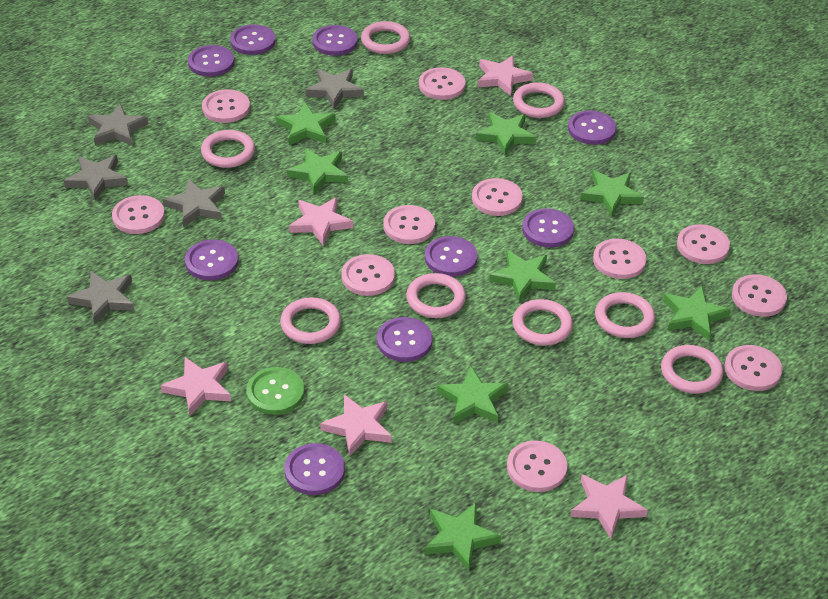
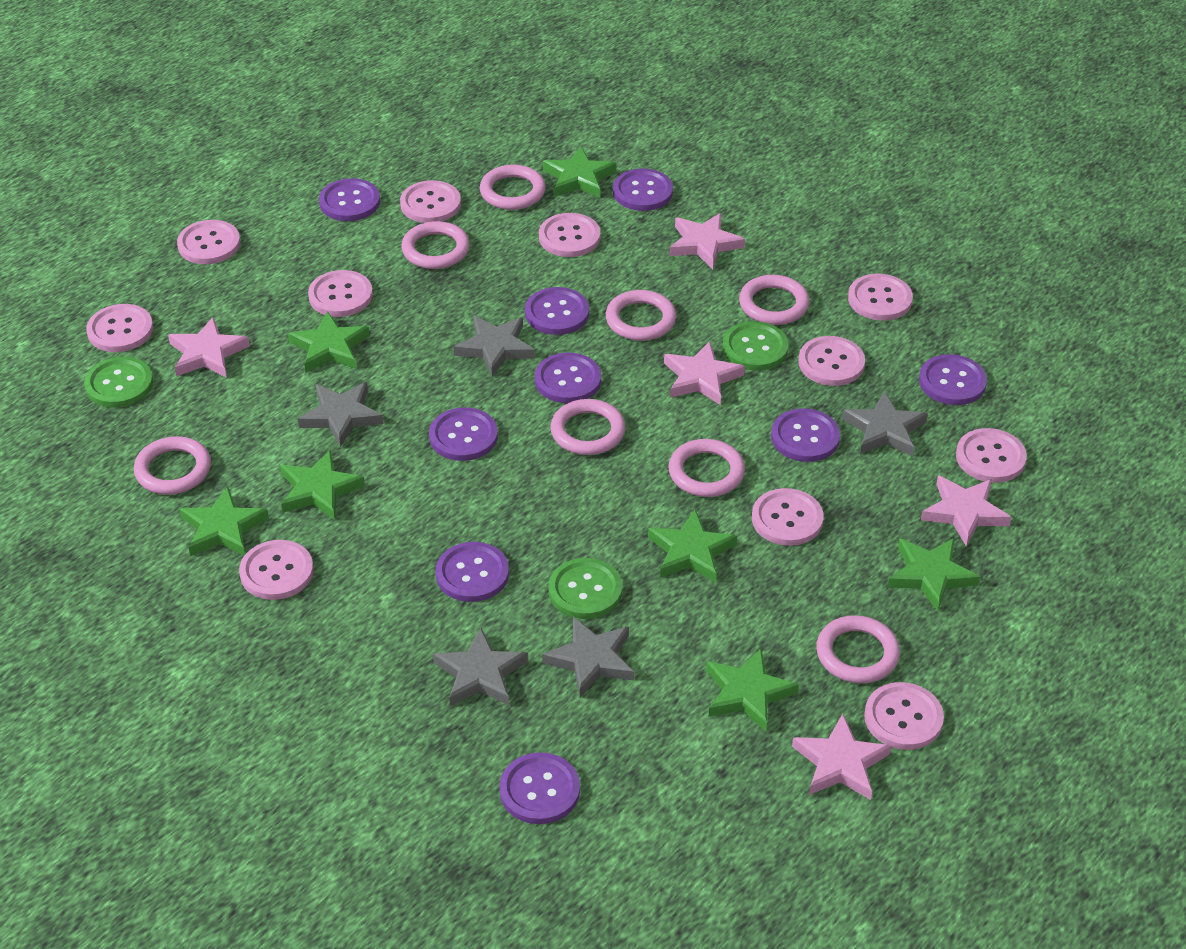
green button: [246,367,305,415] = 1 -> [84,357,153,408] [548,558,622,619] [722,321,788,371] = 3
green star: [276,103,336,145] [287,148,348,194] [425,502,501,571] [437,366,508,424] [476,112,536,155] [489,250,556,302] [580,170,644,217] [663,286,731,340] = 8 -> [180,487,269,556] [280,450,365,520] [288,311,370,373] [543,146,616,198] [648,510,737,582] [706,648,799,731] [888,538,980,611] = 7

